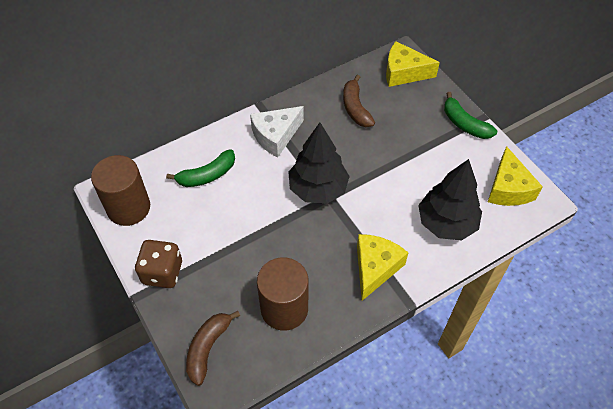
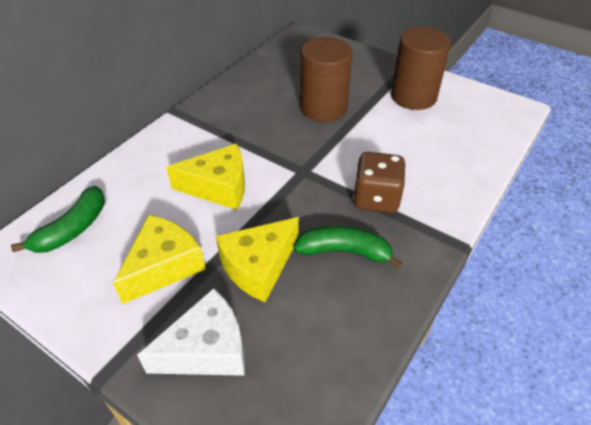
black tree: [288,123,350,204] [418,159,482,241] = 2 -> none = 0
brown banana: [186,311,240,386] [343,75,375,127] = 2 -> none = 0

